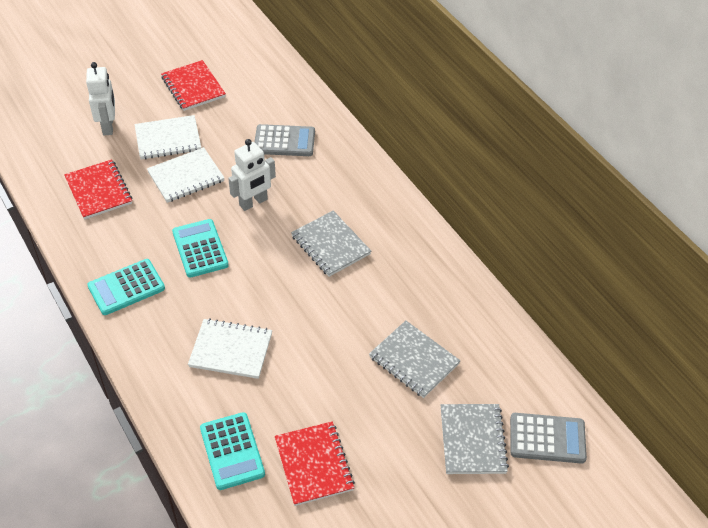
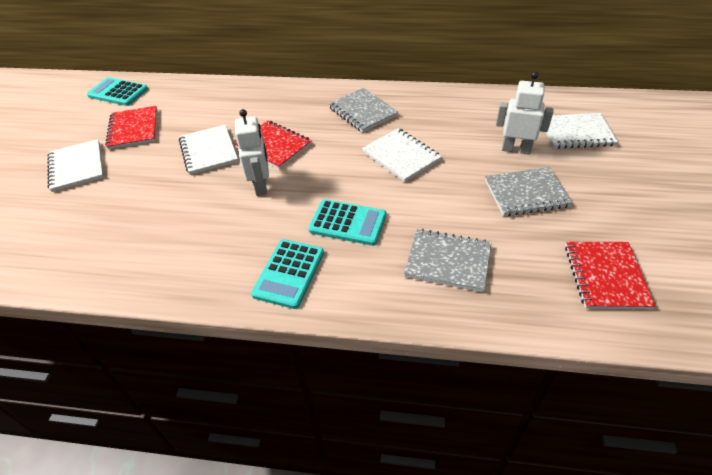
grey calculator: [255,124,315,156] [510,413,587,464] = 2 -> none = 0
white notebook: [135,115,201,160] [147,147,224,203] [188,318,272,379] = 3 -> [47,139,104,192] [179,125,238,175] [362,128,442,182] [546,113,618,149] = 4

